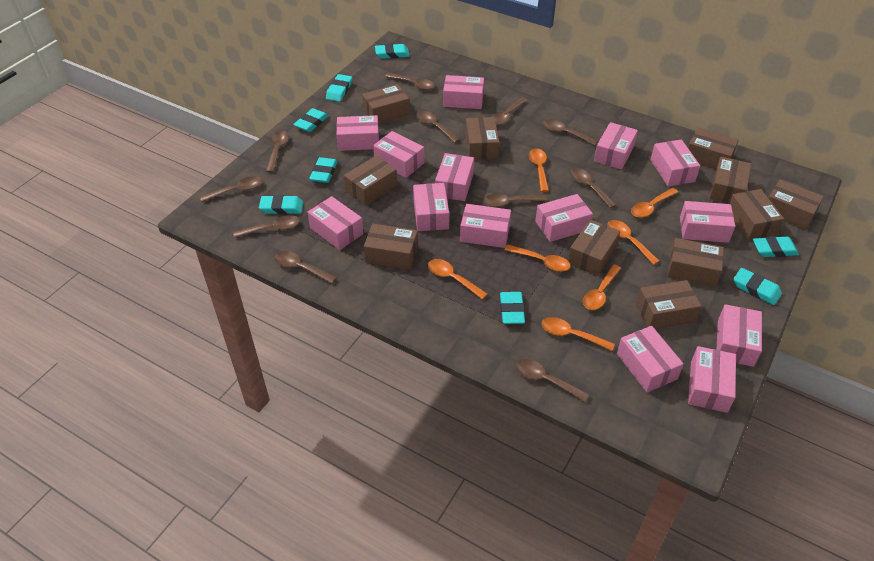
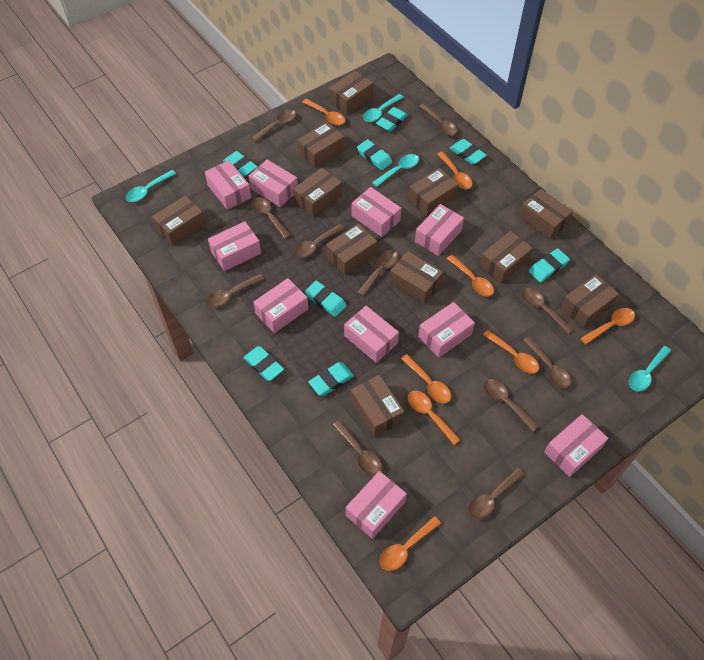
orange spoon: [428,259,487,300] [505,245,571,272] [529,148,549,192] [542,317,615,351] [583,265,621,310] [607,220,659,265] [631,188,678,218] = 7 -> [302,99,345,125] [380,516,441,571] [401,354,451,403] [408,391,460,445] [437,151,473,189] [447,255,494,297] [483,330,539,374] [580,308,635,345] = 8
pink box: [307,196,364,250] [337,115,379,151] [373,131,425,178] [413,183,449,231] [435,153,474,201] [443,75,484,109] [460,204,511,248] [535,194,593,242] [594,122,638,170] [617,326,684,392] [650,140,700,186] [680,201,735,243] [688,346,736,413] [716,304,762,367] = 14 -> [205,160,251,210] [208,221,261,271] [249,160,298,207] [253,278,308,333] [344,306,399,363] [346,471,407,539] [352,187,401,237] [415,204,464,256] [418,302,475,358] [544,414,608,477] = 10
turquoise spoon: none = 0 -> [126,170,176,202] [363,94,404,122] [372,154,419,187] [629,346,671,391] = 4

